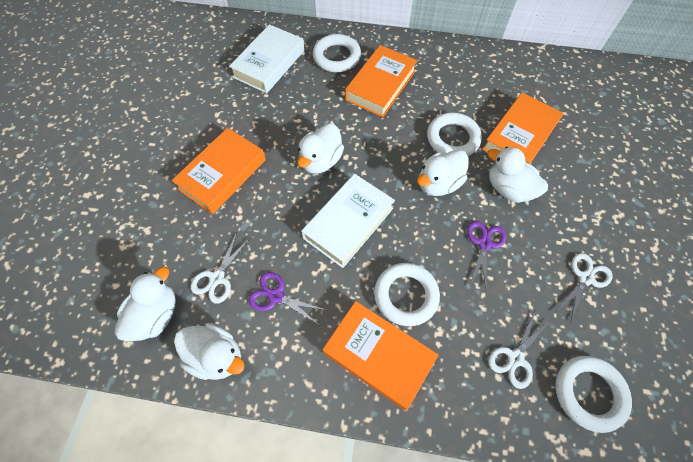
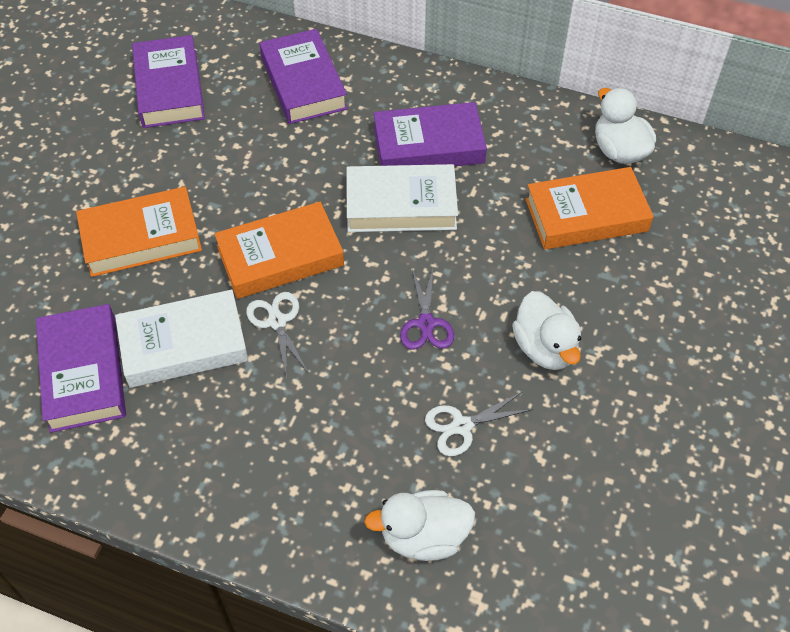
orange book: [171,128,266,214] [323,301,438,410] [345,45,417,117] [482,92,563,164] = 4 -> [76,186,202,277] [214,202,344,299] [525,167,654,250] = 3
purple book: none = 0 -> [36,304,126,433] [132,35,205,128] [260,29,348,124] [374,102,487,166] = 4
purple scissors: [249,272,326,325] [467,221,506,289] = 2 -> [400,268,454,349] = 1
white duck: [115,267,176,341] [174,323,245,380] [297,123,344,174] [417,150,469,196] [487,147,548,203] = 5 -> [364,490,475,561] [512,291,581,370] [595,88,656,164] = 3
white ring: [313,34,361,72] [374,263,440,326] [427,112,482,156] [555,356,632,433] = 4 -> none = 0
white scissors: [191,233,250,304] [489,311,551,389] [557,253,613,322] = 3 -> [246,292,308,378] [425,392,533,456] = 2

